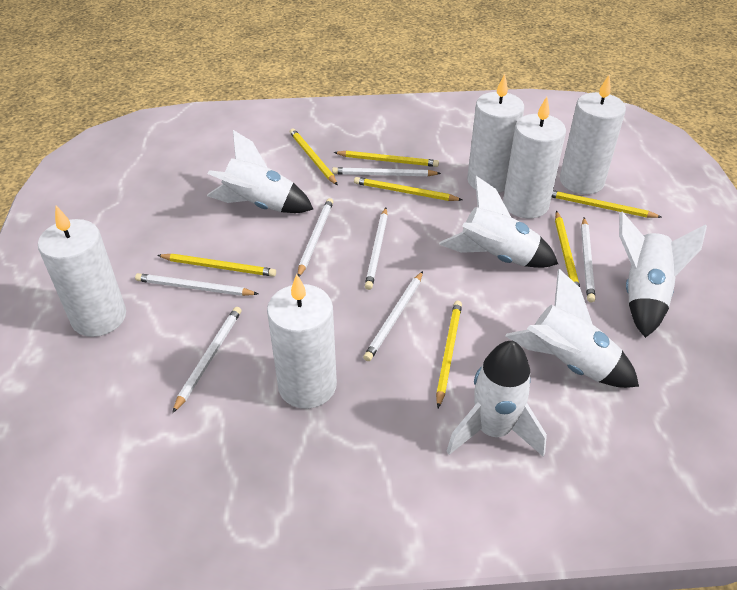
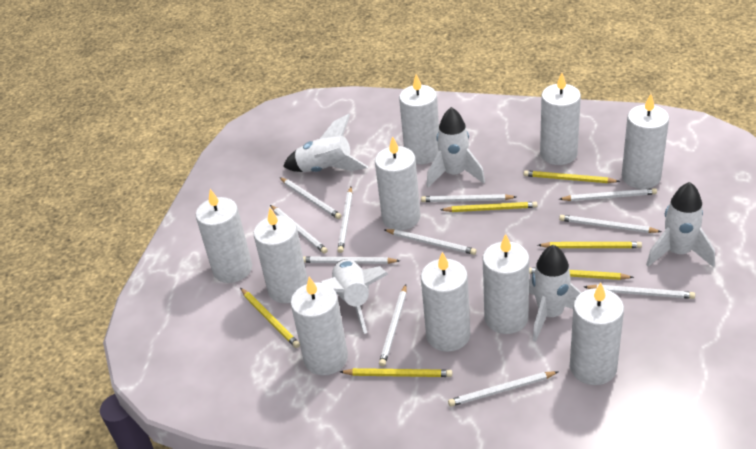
white candle: [38,206,126,337] [267,274,337,409] [467,74,524,193] [503,96,566,218] [560,74,626,194] = 5 -> [196,189,252,283] [254,208,308,303] [291,277,348,375] [375,136,421,230] [399,74,439,164] [421,252,470,352] [483,234,529,334] [540,73,581,165] [570,283,624,385] [622,94,669,189] = 10
white pencil: [135,273,258,296] [172,307,241,413] [297,198,333,277] [332,167,441,176] [363,271,423,361] [365,208,388,290] [581,218,595,303] = 7 -> [270,205,328,254] [279,177,342,219] [303,256,400,264] [337,187,353,253] [379,284,407,367] [384,229,476,255] [421,194,516,202] [448,371,558,407] [559,188,657,201] [559,215,662,233] [584,284,695,299] = 11
yellow pencil: [157,254,276,277] [290,128,338,185] [334,151,439,167] [354,177,462,201] [436,301,462,408] [551,190,661,218] [555,211,580,287] = 7 -> [240,288,300,348] [340,368,452,377] [441,202,538,212] [524,170,620,183] [529,267,634,280] [538,242,642,248] = 6

